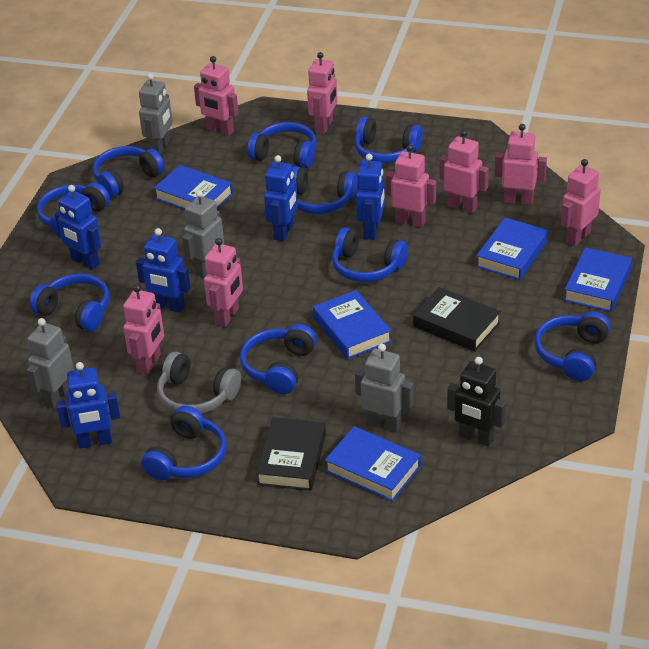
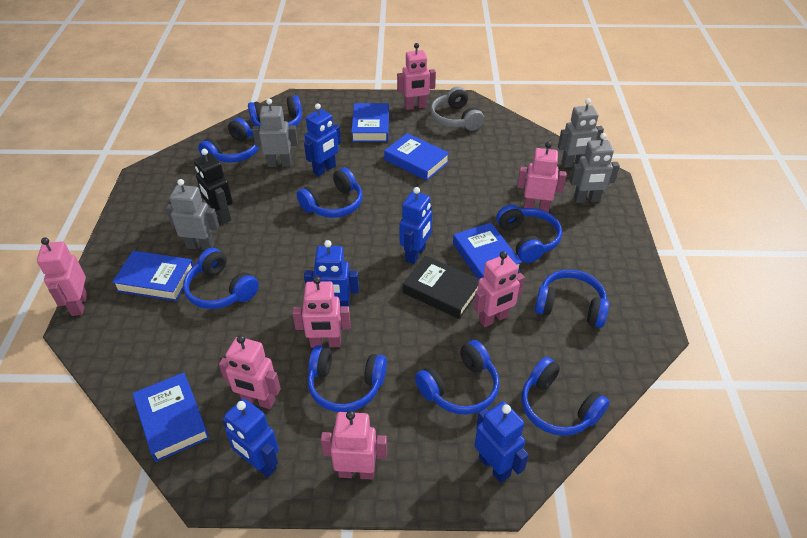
black book: [256,417,326,491] [413,287,501,351] = 2 -> [403,256,479,319] = 1
blue headphones: [29,274,110,331] [37,182,110,239] [92,146,165,198] [141,405,227,480] [240,324,317,394] [247,122,316,169] [293,166,357,214] [332,227,408,282] [354,117,423,163] [534,311,611,381] = 10 -> [183,248,259,309] [198,118,259,163] [248,95,302,127] [297,168,363,218] [308,345,387,412] [415,340,499,414] [496,204,562,263] [522,357,610,436] [535,269,609,328] = 9
pink robot: [123,285,164,375] [194,56,239,136] [204,238,243,327] [307,52,338,134] [386,145,436,227] [439,130,489,213] [494,124,547,205] [561,159,601,246] = 8 -> [37,238,88,316] [219,335,281,409] [292,276,351,348] [321,411,387,480] [397,43,436,110] [474,251,525,327] [517,142,566,213] = 7

